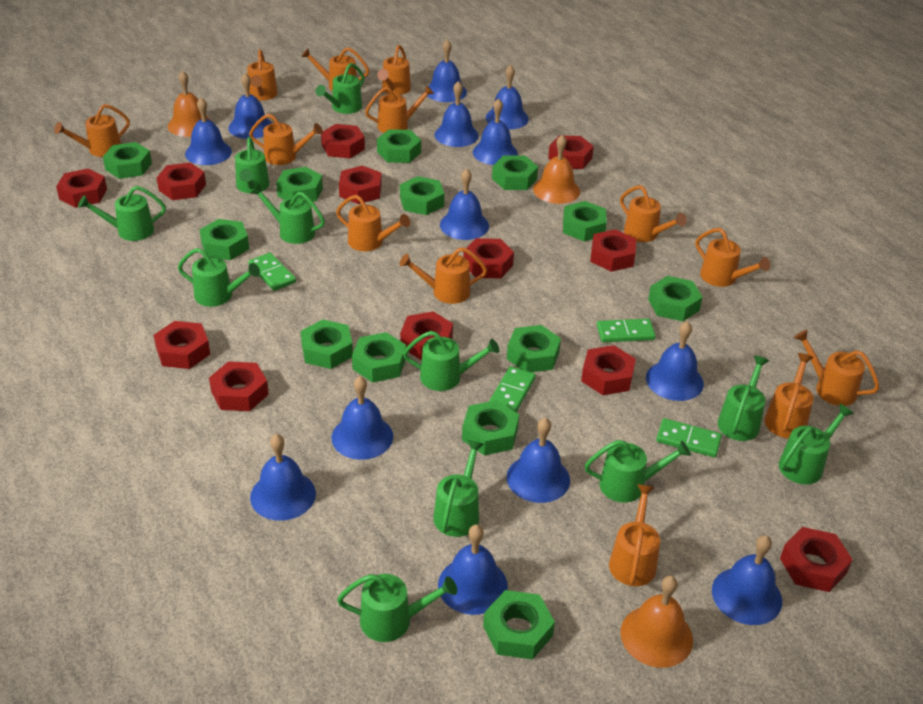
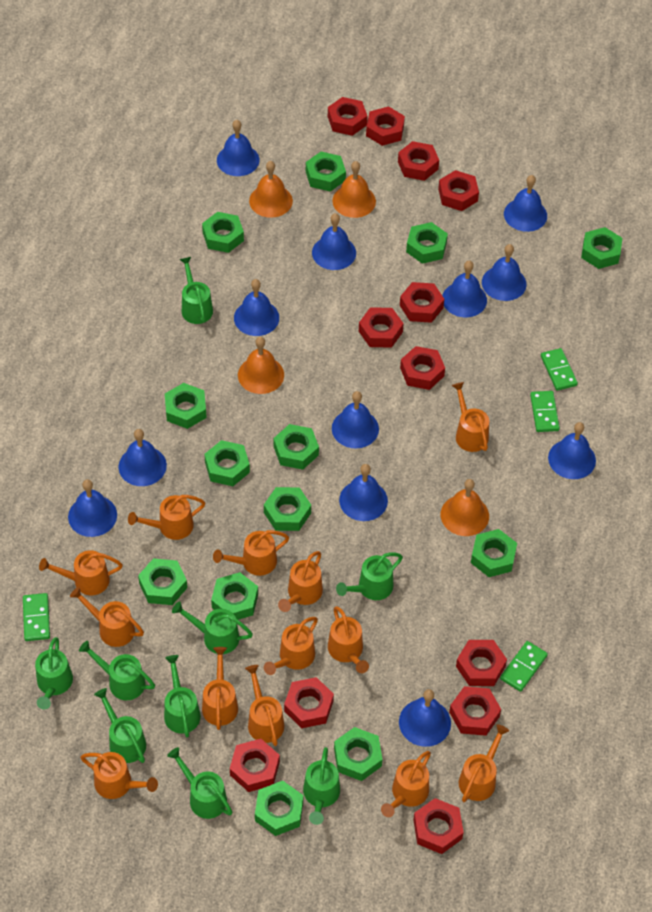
blue bell: [185,98,232,165] [228,73,272,139] [250,434,316,521] [332,376,393,460] [427,39,467,102] [434,81,479,147] [438,524,508,615] [440,169,489,240] [473,98,518,165] [486,65,529,130] [507,418,570,503] [646,321,704,401] [712,535,782,625] = 13 -> [68,479,117,537] [118,429,167,486] [217,120,260,176] [234,279,279,336] [312,213,356,270] [332,391,379,449] [339,464,388,521] [399,689,451,747] [442,261,487,317] [482,244,526,301] [504,175,547,232] [548,422,596,479] = 12
green watering can: [78,186,166,241] [178,248,260,307] [235,137,270,193] [251,184,325,244] [315,63,364,114] [337,574,457,642] [403,331,499,391] [434,440,484,537] [584,440,691,503] [718,356,769,441] [779,404,854,484] = 11 -> [35,637,73,710] [79,641,155,700] [94,688,146,763] [164,655,201,737] [167,747,232,819] [172,601,253,654] [180,257,213,324] [303,747,340,825] [336,552,403,600] = 9
orange bell: [168,71,212,137] [533,135,580,204] [620,576,693,668] = 3 -> [238,337,284,394] [249,161,293,218] [332,161,376,218] [441,479,489,536] = 4

